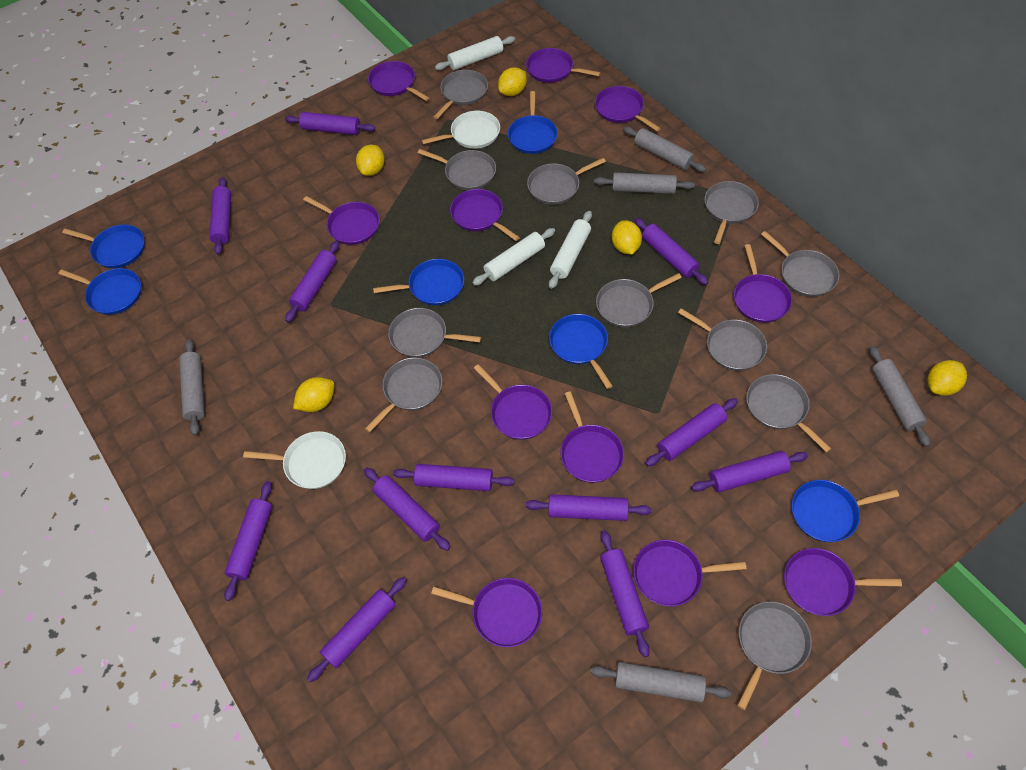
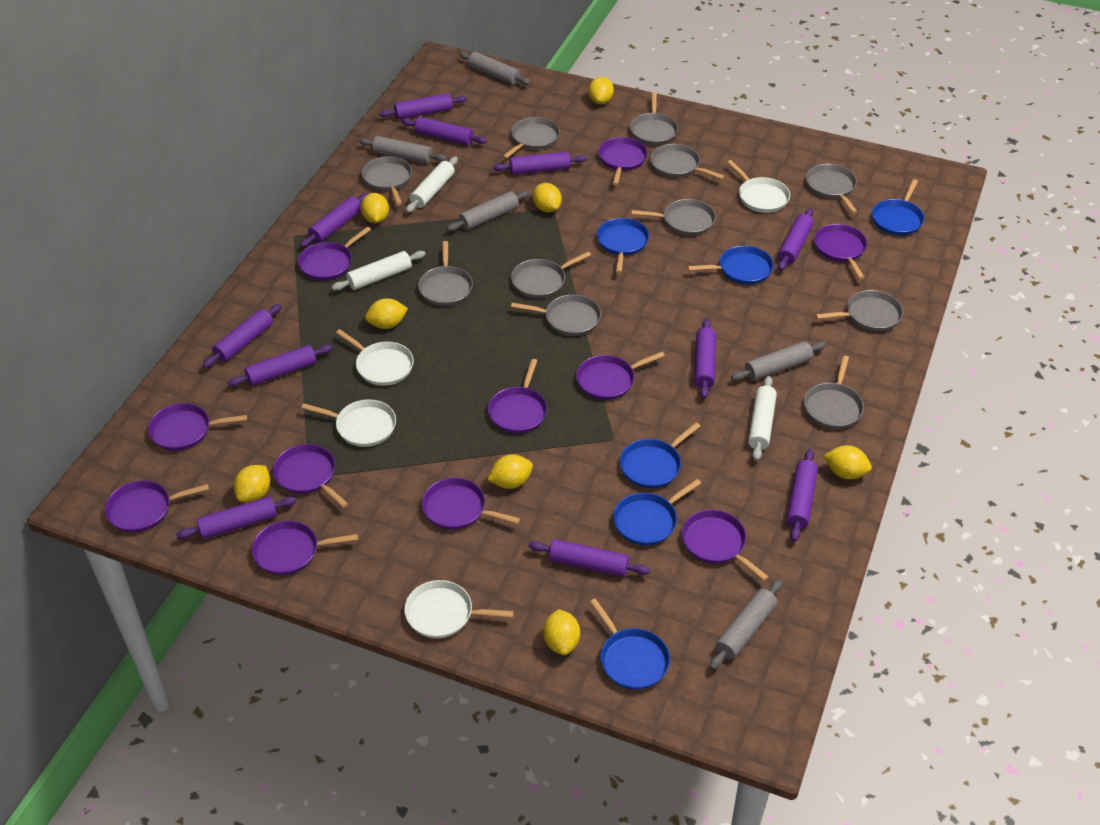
purple rolling pin: [209,177,231,255] [224,481,272,601] [285,112,375,135] [285,241,339,322] [307,577,407,682] [364,467,450,551] [393,464,514,491] [526,494,651,521] [600,530,650,657] [634,218,709,285] [645,398,738,466] [692,451,808,492] = 12 -> [176,496,297,539] [203,304,282,368] [227,345,333,386] [300,193,368,247] [379,93,467,120] [402,117,487,146] [493,151,587,175] [528,539,650,577] [695,319,716,399] [778,208,814,271] [787,449,818,541] = 11
white pan: [243,431,346,489] [422,111,500,149] = 2 -> [301,400,396,447] [336,329,414,386] [404,580,514,638] [727,160,790,213] = 4
yellow lemon: [293,377,334,412] [356,145,384,176] [498,67,527,96] [612,220,642,255] [927,360,967,396] = 5 -> [234,465,270,502] [361,193,389,223] [365,298,408,329] [487,454,533,489] [533,183,562,212] [543,609,580,655] [588,77,614,104] [824,445,872,479] = 8

